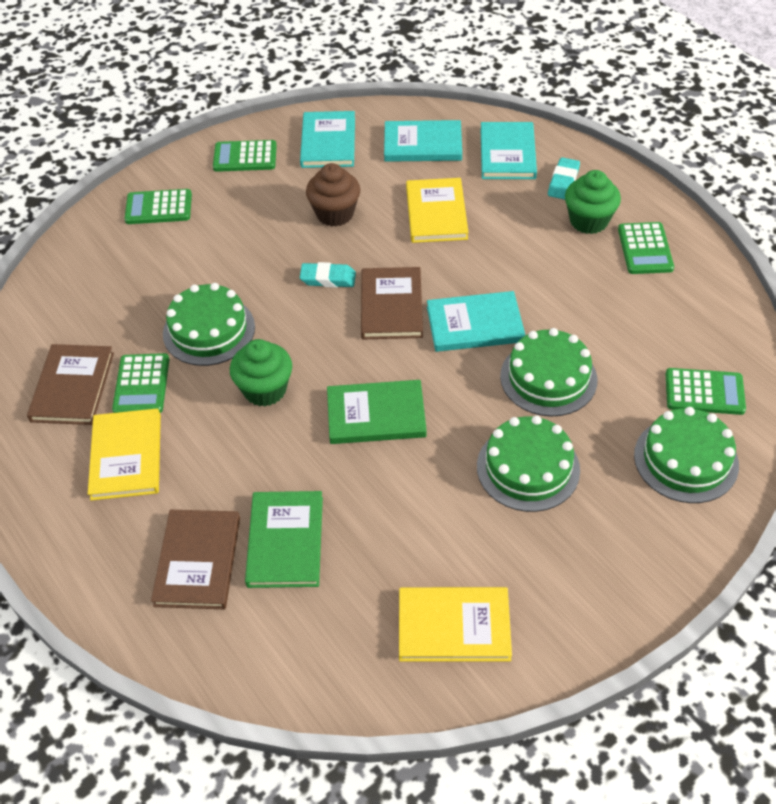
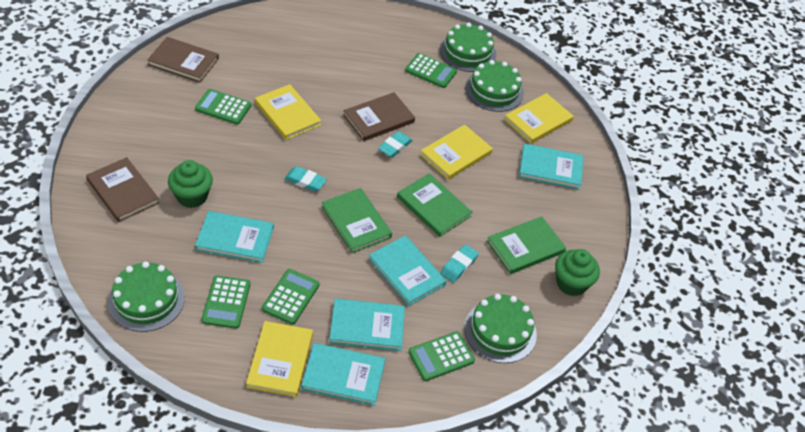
brown cupcake: [306,163,360,227] = 1 -> none = 0
green book: [245,491,323,588] [327,380,427,444] = 2 -> [322,188,392,253] [397,173,472,237] [487,216,566,274] = 3
turquoise book: [300,111,355,168] [384,120,462,162] [427,291,525,352] [480,122,537,179] = 4 -> [195,211,274,263] [301,343,385,406] [329,298,405,351] [369,235,446,306] [519,144,584,190] = 5
turquoise eraser: [300,262,356,288] [548,157,580,200] = 2 -> [284,166,327,192] [378,131,413,158] [440,244,479,283] = 3
yellow book: [88,408,161,501] [399,587,512,662] [406,178,469,243] = 3 -> [246,321,313,397] [255,84,321,140] [420,125,493,180] [504,93,574,144] = 4

